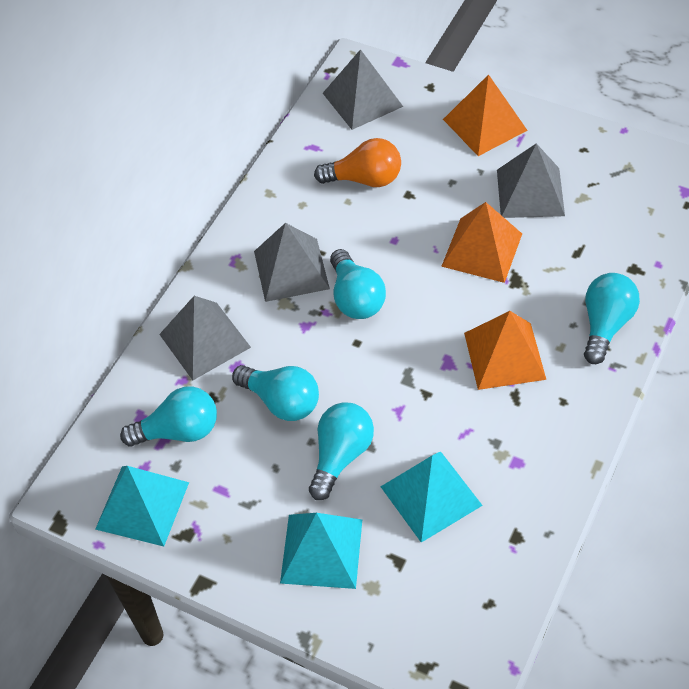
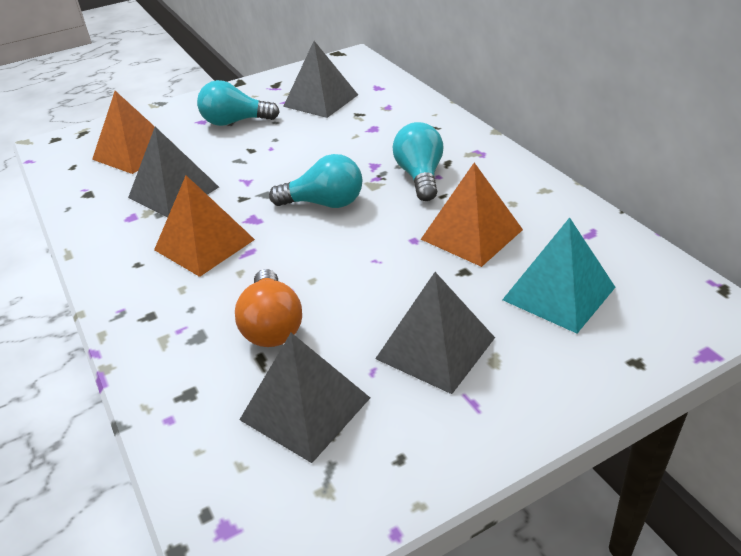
turquoise light bulb: [120,386,217,447] [232,365,319,421] [309,402,374,500] [330,249,386,319] [584,273,640,364] = 5 -> [197,80,280,126] [269,154,362,208] [393,122,444,201] = 3
turquoise pyramid: [95,466,189,547] [280,513,362,589] [381,452,483,543] = 3 -> [502,217,615,333] = 1

